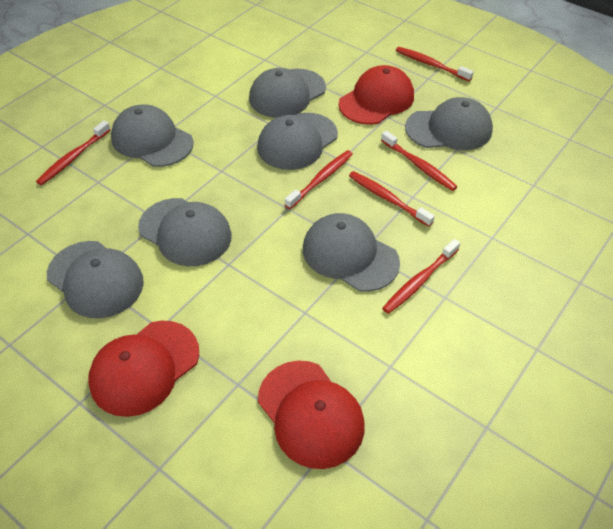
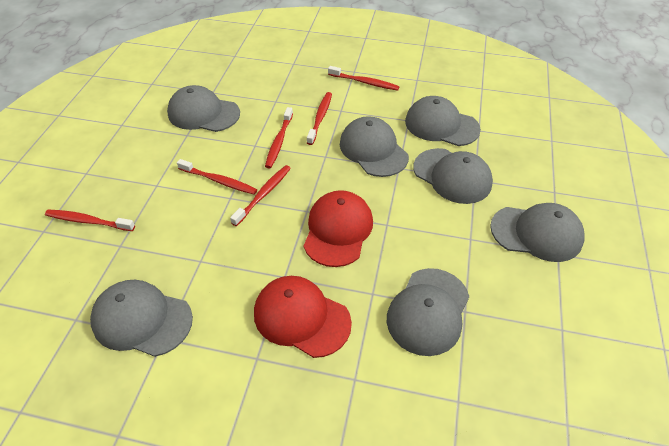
red cap: [88,321,199,417] [258,361,365,469] [339,65,414,125] = 3 -> [254,276,352,358] [304,190,373,267] = 2

